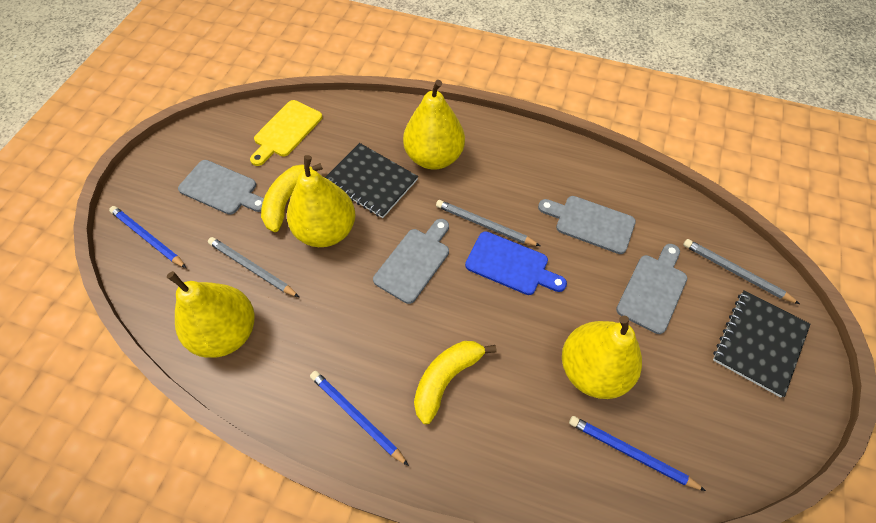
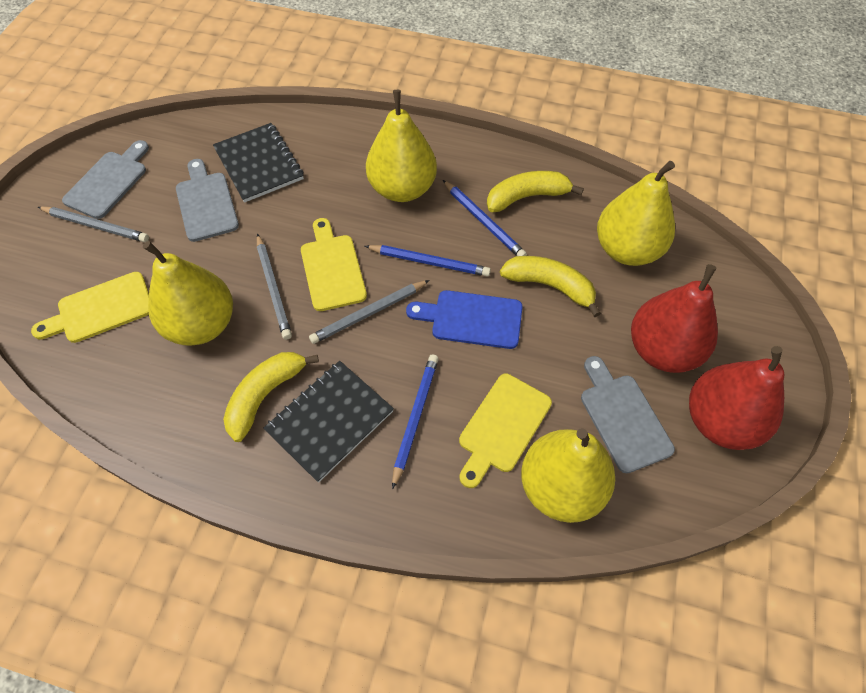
grey cutting board: [178,160,264,215] [373,219,449,304] [538,196,636,254] [616,244,687,334] = 4 -> [62,140,149,219] [176,159,239,242] [581,356,675,474] = 3
red pear: none = 0 -> [631,264,718,373] [689,346,784,450] = 2
yellow banana: [261,163,323,232] [414,341,496,424] = 2 -> [223,352,319,442] [487,171,584,212] [500,256,601,317] = 3
yellow cutting board: [250,100,322,166] = 1 -> [31,272,149,343] [301,218,367,311] [459,374,552,488] = 3

